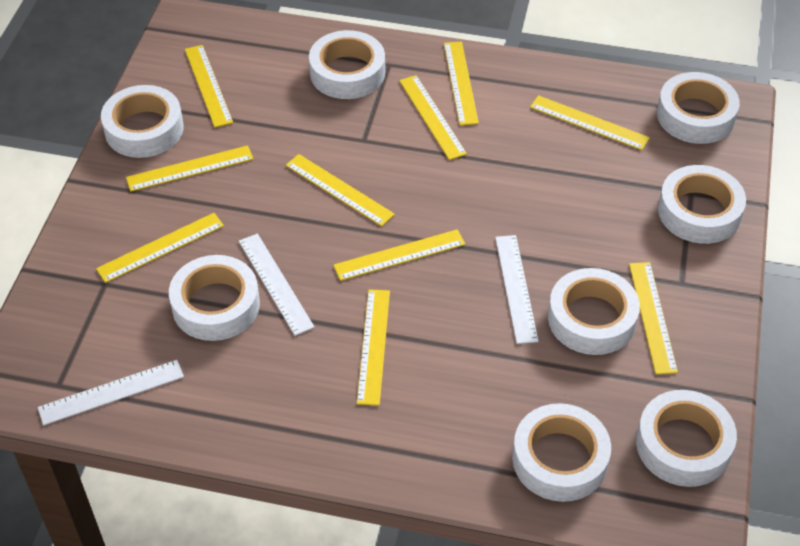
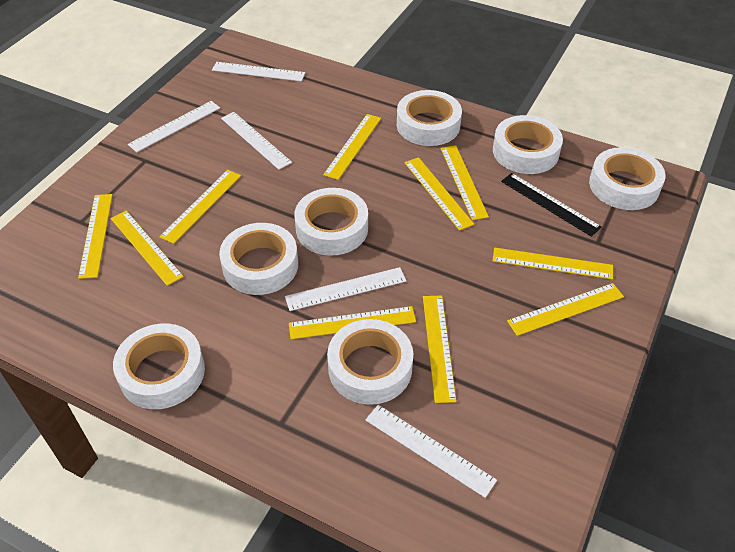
black ruler: none = 0 -> [501,173,602,237] = 1
white ruler: [38,360,184,426] [239,233,315,336] [495,235,539,344] = 3 -> [128,101,220,152] [212,62,305,82] [221,112,292,170] [285,267,406,311] [365,405,497,498] = 5
white tape: [101,85,184,158] [169,255,260,341] [309,30,385,99] [512,403,611,502] [548,268,640,355] [636,390,737,487] [657,72,740,144] [658,165,746,244] = 8 -> [113,324,205,409] [219,223,298,295] [294,188,368,256] [327,319,413,405] [397,90,462,146] [493,115,563,174] [589,147,666,210] = 7

